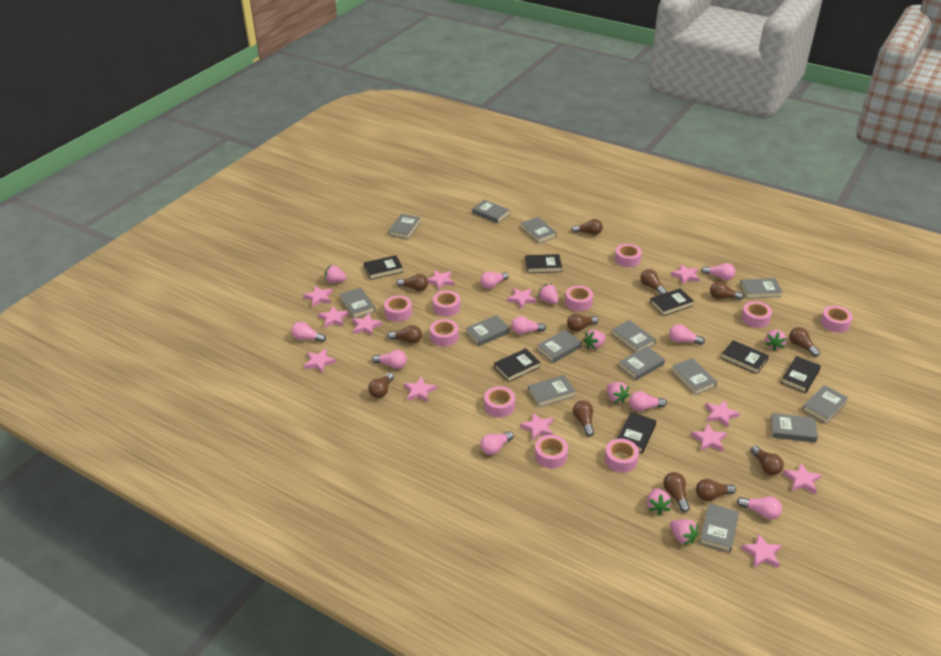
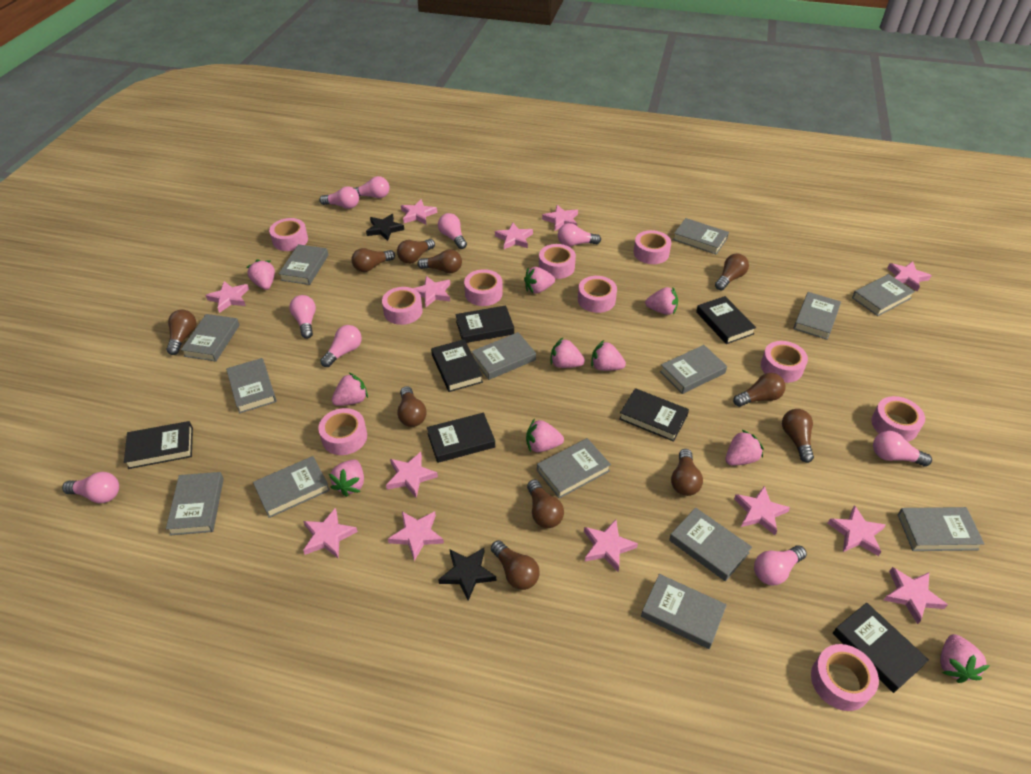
black star: none = 0 -> [366,214,404,241] [438,548,496,601] = 2
brown light bulb: [368,373,394,398] [387,325,422,344] [396,274,428,291] [567,313,599,332] [571,219,603,235] [573,400,594,437] [640,269,667,295] [663,472,690,512] [696,479,736,501] [710,282,744,300] [750,445,784,475] [789,327,820,357] = 12 -> [166,310,196,355] [352,248,395,272] [397,239,435,264] [397,386,427,427] [417,249,462,273] [491,540,540,590] [527,480,564,528] [671,449,703,496] [715,254,749,290] [733,373,786,407] [782,409,814,463] = 11
pink strawberry: [325,265,347,283] [537,283,559,304] [583,330,606,350] [606,382,630,404] [647,488,672,515] [670,519,699,546] [765,330,787,351] = 7 -> [247,259,275,290] [329,459,364,497] [331,373,368,406] [524,267,555,294] [526,419,564,452] [550,338,585,368] [591,340,626,371] [645,287,678,315] [726,430,764,465] [940,634,990,683] = 10

